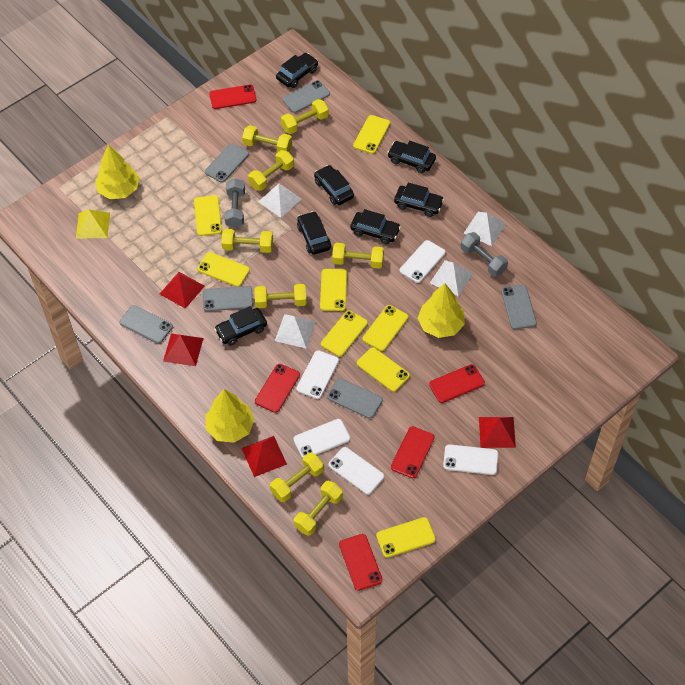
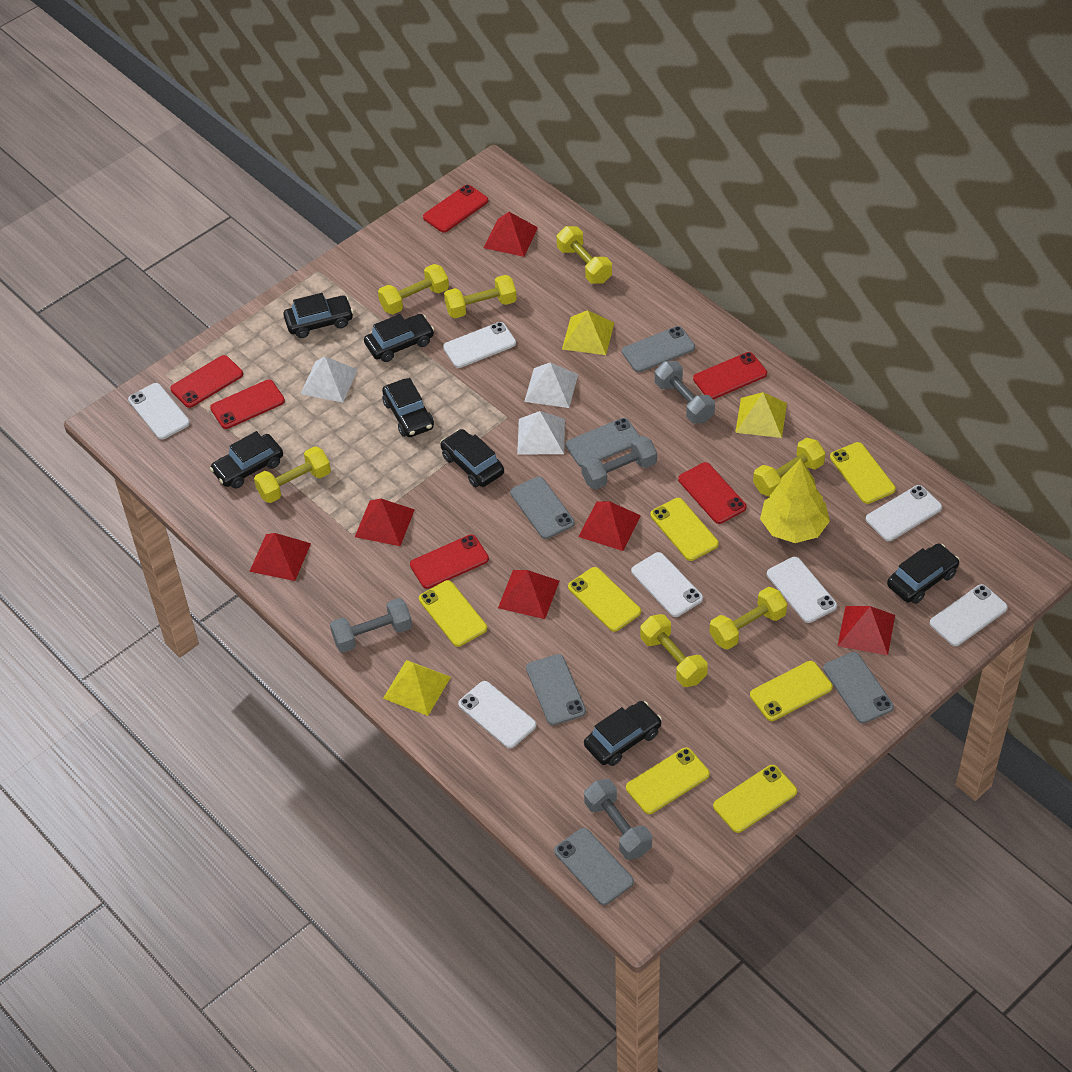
grey dumbbell: [224,178,245,228] [460,232,508,276] = 2 -> [330,598,412,653] [581,436,657,490] [584,779,652,860] [655,361,715,424] = 4
red phone: [209,85,256,109] [255,364,300,413] [339,534,382,591] [391,426,435,478] [429,364,485,403] = 5 -> [170,355,243,408] [210,380,285,429] [410,535,489,589] [423,185,488,233] [678,462,747,524] [693,352,767,399] = 6
red pyramid: [160,272,205,309] [163,334,203,366] [241,436,287,477] [479,417,516,448] = 4 -> [249,533,311,581] [355,499,415,546] [484,212,538,257] [498,570,559,619] [578,501,641,551] [838,606,895,655] = 6
white phone: [293,419,350,458] [296,351,339,399] [328,447,384,495] [400,240,446,283] [443,444,498,475] = 5 -> [128,383,190,440] [443,322,516,368] [458,681,537,748] [631,552,703,617] [767,557,837,623] [866,485,942,541] [930,584,1008,646] = 7
white pyramid: [258,184,302,218] [275,314,316,349] [430,260,473,297] [463,212,506,246] = 4 -> [301,356,358,402] [517,411,565,454] [524,362,578,408] = 3
yellow dumbbell: [221,229,273,253] [242,125,292,152] [248,150,294,191] [255,284,307,308] [270,452,324,502] [281,99,329,134] [294,481,343,536] [332,243,384,269] = 8 -> [254,446,331,503] [378,264,449,314] [444,275,517,318] [557,226,612,284] [640,614,708,687] [709,587,787,650] [753,438,825,497] = 7
yellow phone: [194,195,222,236] [197,252,250,287] [320,269,347,311] [321,310,368,357] [353,115,390,154] [357,347,410,392] [363,305,408,351] [376,517,436,558] = 8 -> [419,580,487,647] [568,567,641,632] [626,747,710,814] [650,498,719,561] [713,765,797,833] [750,661,833,721] [830,442,896,504] = 7
yellow pyramid: [76,209,110,239] = 1 -> [383,660,451,716] [562,310,614,355] [735,392,787,438] = 3
yellow tree: [95,145,139,199] [206,389,255,443] [418,283,465,338] = 3 -> [760,458,830,543] = 1

